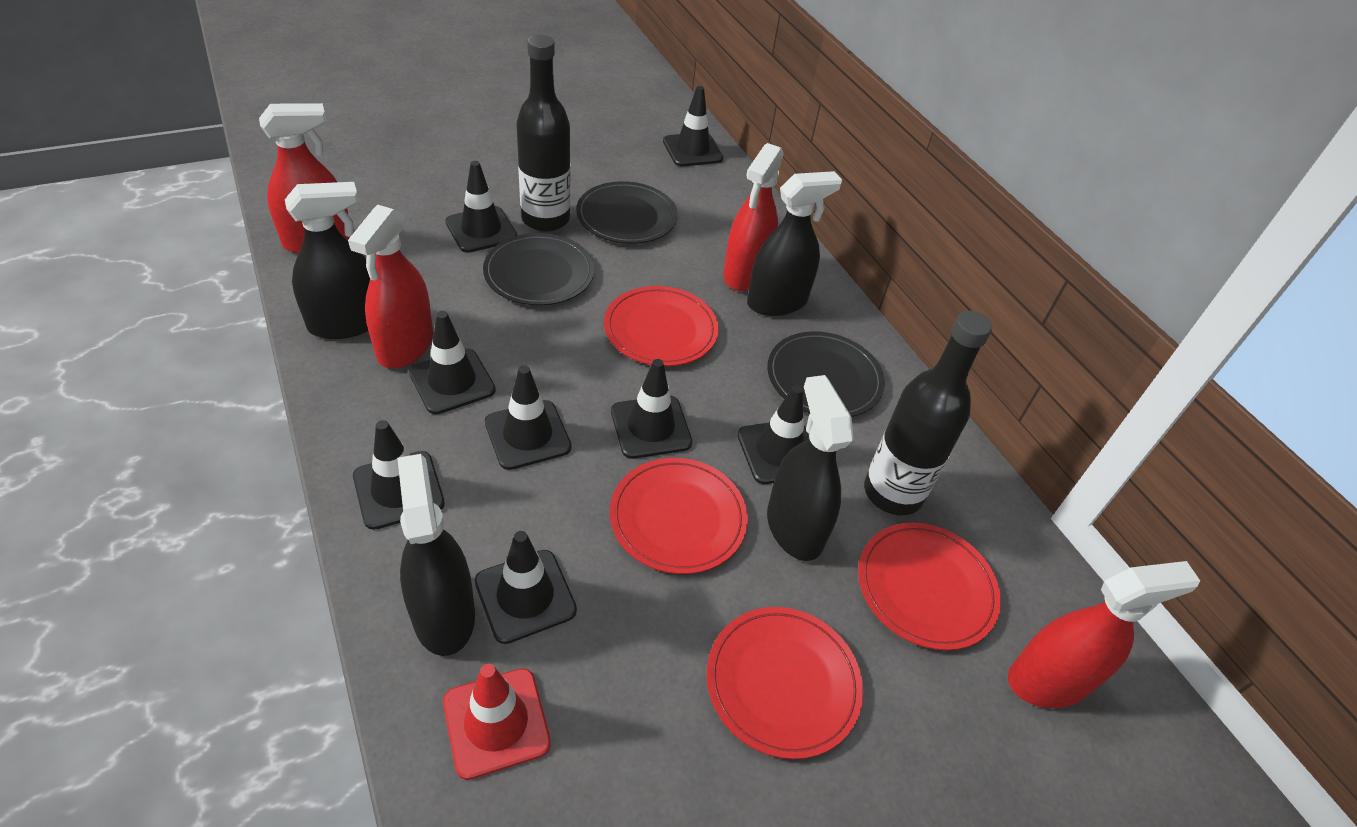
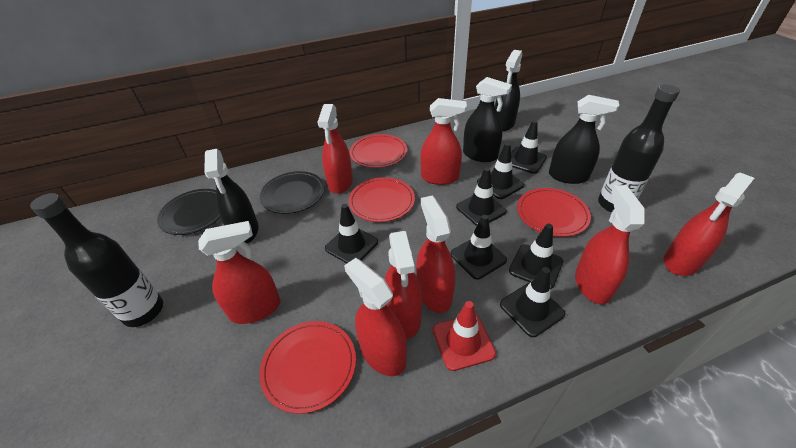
black plate: [483,233,594,306] [576,181,678,244] [767,331,885,417] = 3 -> [157,189,221,235] [260,171,325,214] = 2
black traffic cone: [353,420,445,530] [409,311,496,414] [445,161,518,253] [475,531,577,644] [485,366,572,470] [611,359,692,459] [663,86,723,167] [737,385,809,484] = 8 -> [325,204,378,263] [450,215,507,279] [456,168,507,226] [477,143,525,199] [500,267,565,337] [509,224,563,289] [511,120,547,174] = 7
red spray bottle: [259,103,350,254] [348,205,433,368] [723,143,784,291] [1008,561,1200,708] = 4 -> [198,221,280,324] [318,104,353,194] [344,258,407,376] [385,231,422,339] [416,195,455,313] [420,98,467,185] [575,185,645,304] [664,172,754,276] = 8

